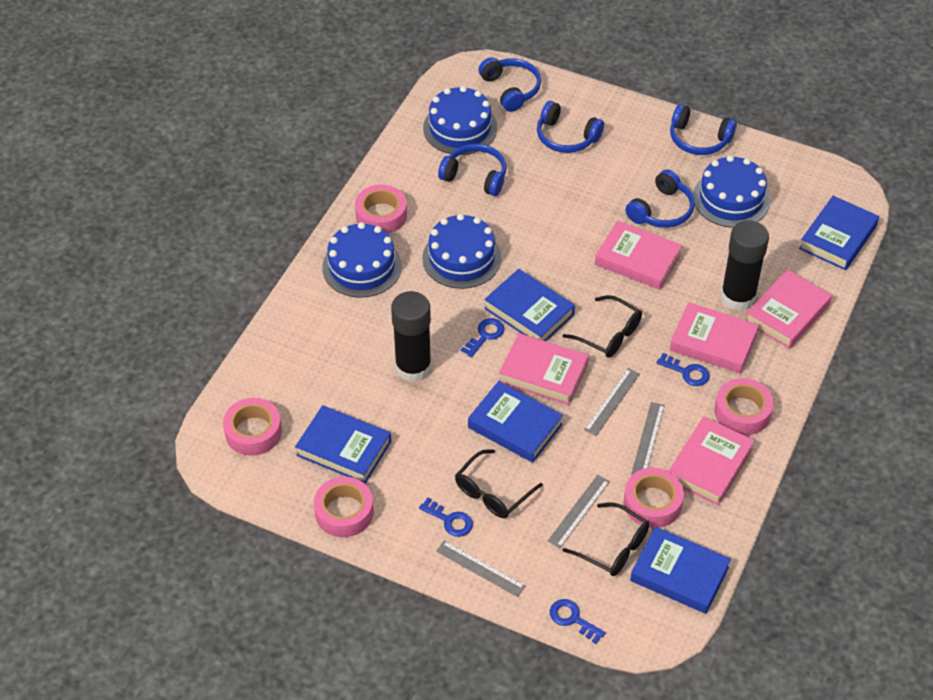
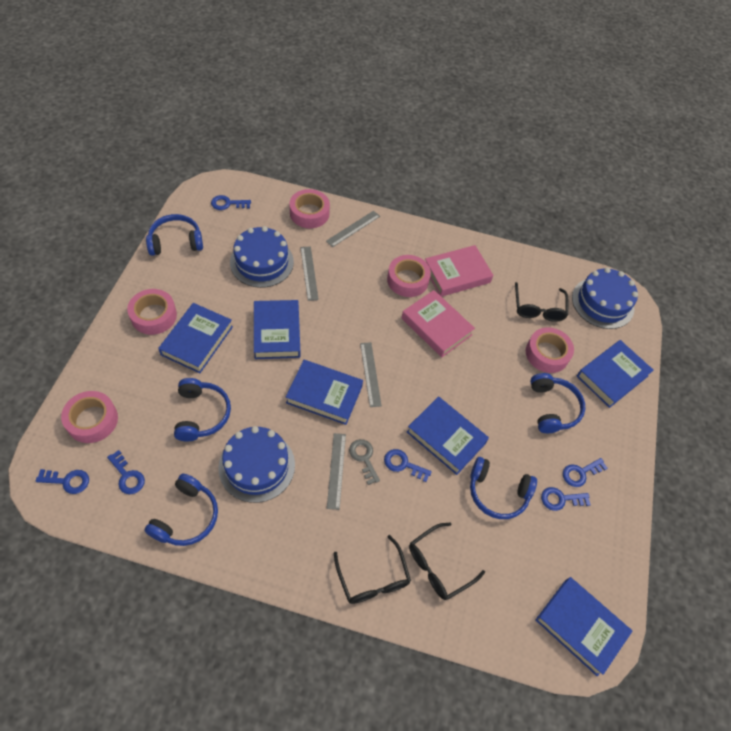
black glue stick: [391,291,432,382] [721,220,769,311] = 2 -> none = 0
blue book: [295,405,391,484] [468,381,563,463] [484,269,575,341] [630,527,731,614] [799,196,879,270] = 5 -> [158,303,233,373] [254,300,301,359] [286,360,363,425] [407,396,489,475] [535,577,632,676] [577,340,654,408] = 6
blue cake: [322,222,402,298] [422,214,501,289] [423,86,497,155] [693,155,770,228] = 4 -> [218,426,295,503] [230,226,294,288] [572,267,638,329] = 3
blue key: [419,497,473,537] [461,318,504,357] [550,599,605,644] [656,353,710,386] = 4 -> [36,469,89,494] [107,450,145,494] [211,195,251,210] [384,449,432,482] [541,487,591,511] [563,458,608,487] = 6
grey key: none = 0 -> [349,439,380,485] = 1
pink book: [499,333,589,405] [595,221,682,290] [669,417,755,506] [670,302,759,373] [746,269,832,349] = 5 -> [402,290,475,357] [425,245,493,297] = 2

